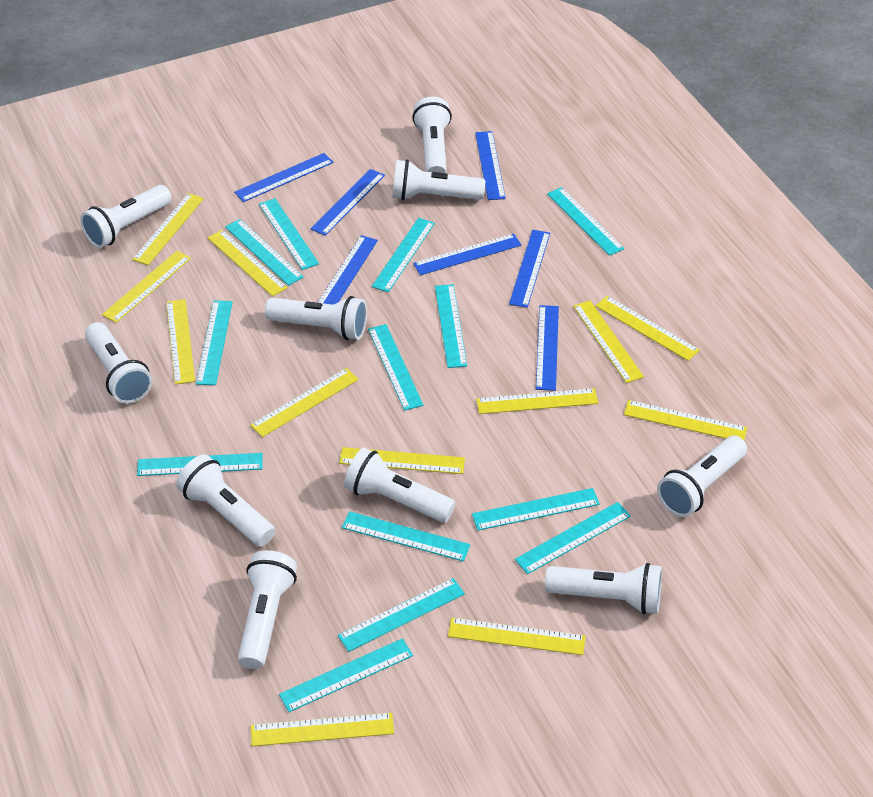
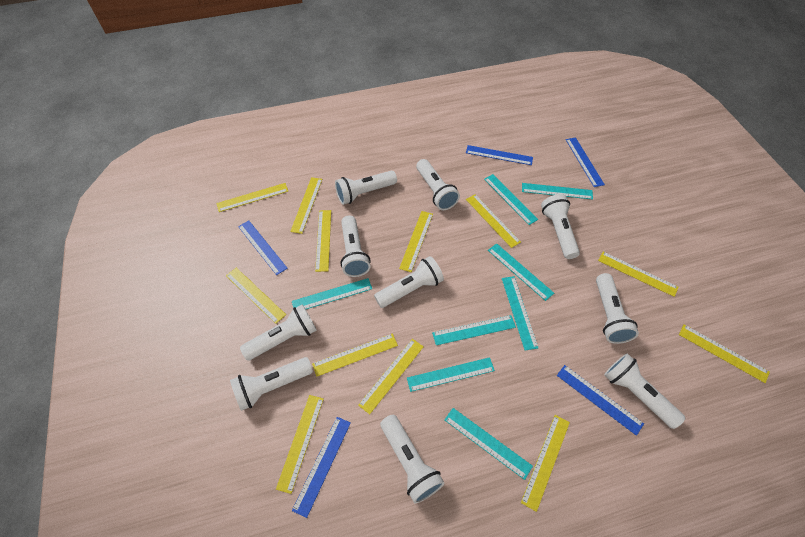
blue ruler: [234,153,333,202] [310,169,385,236] [317,235,378,305] [413,233,521,275] [475,131,506,200] [509,230,550,308] [536,305,559,391] = 7 -> [238,220,288,275] [292,417,351,518] [466,145,533,165] [557,365,644,436] [566,137,605,187] = 5
turquoise ruler: [137,453,263,476] [196,300,233,385] [225,219,304,286] [259,198,319,270] [279,638,413,712] [338,578,465,652] [342,511,471,562] [368,324,423,411] [372,218,435,292] [435,284,467,368] [472,488,600,531] [515,502,631,574] [547,187,625,256] = 13 -> [292,278,372,309] [407,357,495,392] [432,315,516,345] [444,408,533,480] [484,174,538,225] [488,243,554,301] [502,276,538,351] [522,183,593,200] = 8

